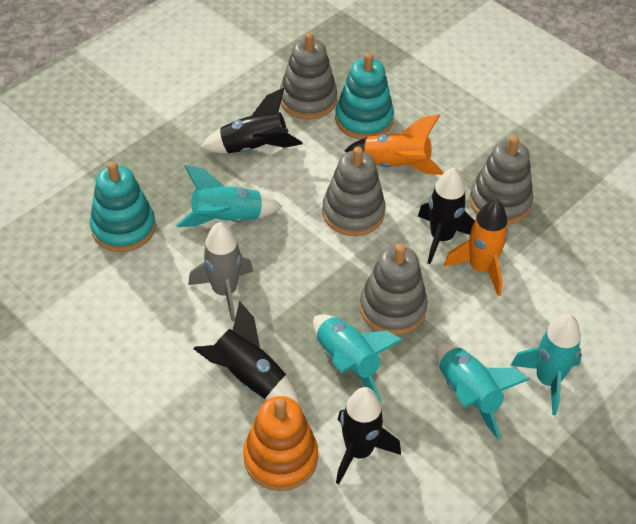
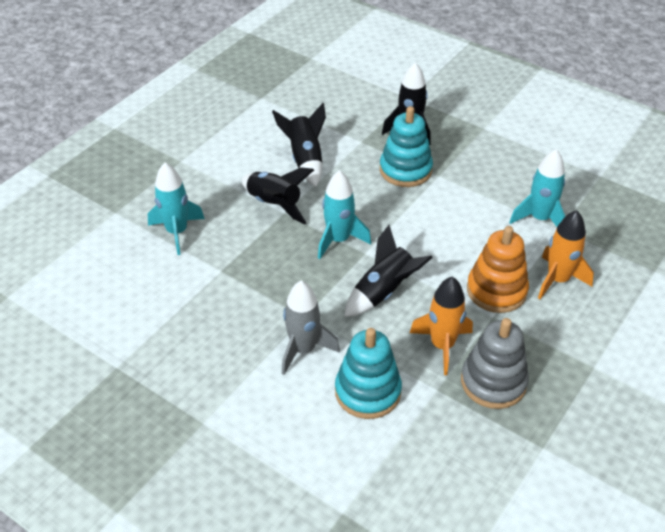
grey stacking toy: [280,33,337,119] [322,147,386,236] [359,244,428,335] [469,136,533,225] = 4 -> [461,318,529,409] = 1
turquoise rocket: [176,165,283,227] [313,314,403,402] [436,344,530,440] [510,314,582,415] = 4 -> [148,162,205,255] [318,170,371,259] [509,149,565,227] = 3

